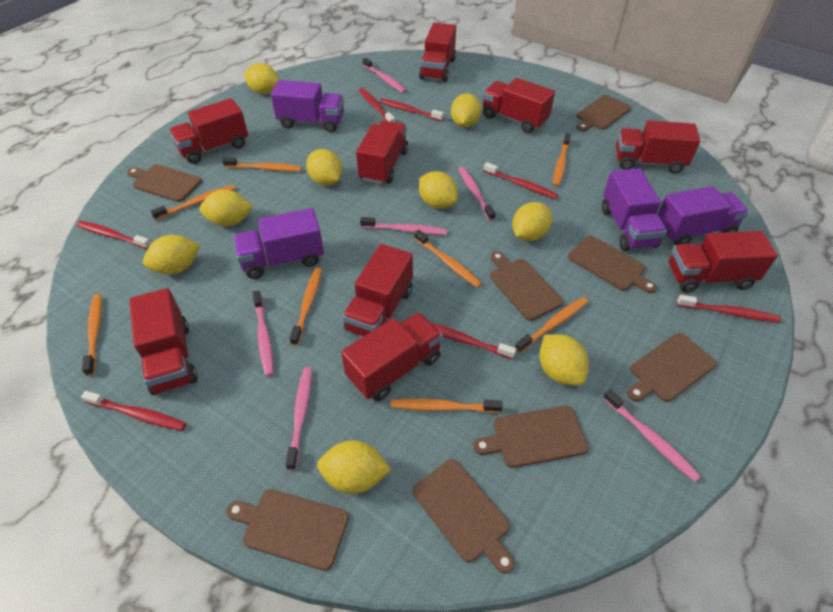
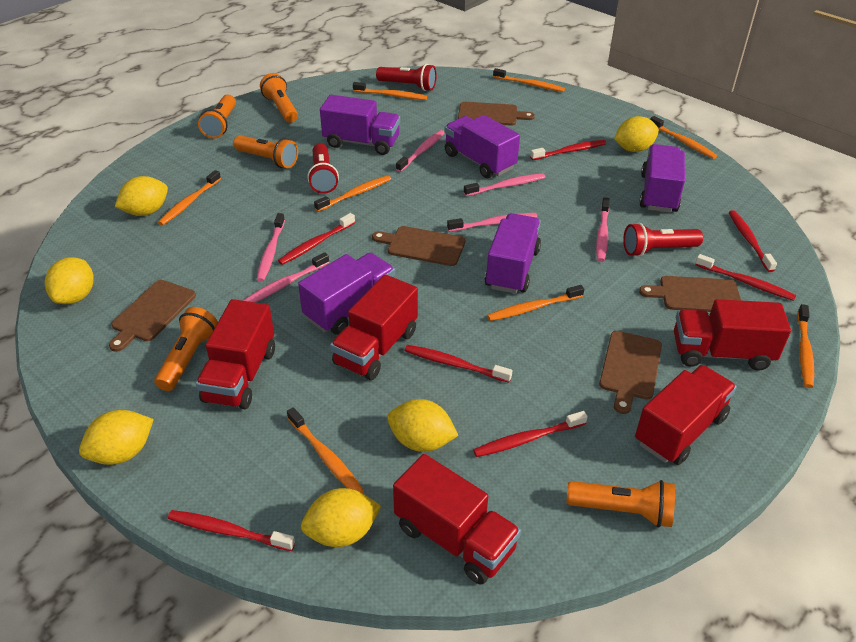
brown cutting board: [127,164,202,202] [226,489,349,571] [412,459,515,574] [473,406,588,468] [490,251,563,321] [568,235,657,293] [577,95,631,132] [627,333,717,402] = 8 -> [109,280,196,352] [372,226,465,266] [458,102,535,126] [599,331,662,414] [639,276,741,312] = 5
orange flashlight: none = 0 -> [154,307,218,391] [198,95,236,139] [233,135,298,168] [260,73,298,123] [567,480,675,528] = 5
purple truck: [233,208,324,279] [271,80,344,132] [602,168,667,251] [658,186,749,245] = 4 -> [298,253,395,335] [320,95,400,155] [444,115,520,178] [485,213,541,294] [639,144,685,213] = 5
red flashlight: none = 0 -> [307,144,339,194] [376,64,436,91] [623,223,703,257] = 3
red truck: [129,288,198,395] [169,98,248,164] [341,312,443,401] [342,244,413,336] [356,120,408,184] [419,23,456,82] [483,78,555,133] [616,120,700,174] [669,231,778,293] = 9 -> [196,299,275,409] [330,274,418,380] [393,454,521,585] [635,365,737,465] [674,299,791,371] = 5
yellow lemon: [143,235,200,275] [199,190,253,226] [244,63,279,94] [306,149,342,185] [317,440,391,494] [419,171,458,209] [451,93,482,127] [512,202,552,241] [539,334,589,386] = 9 -> [45,257,93,304] [79,410,154,465] [115,176,168,216] [301,488,381,547] [387,399,458,452] [614,116,659,152] = 6

